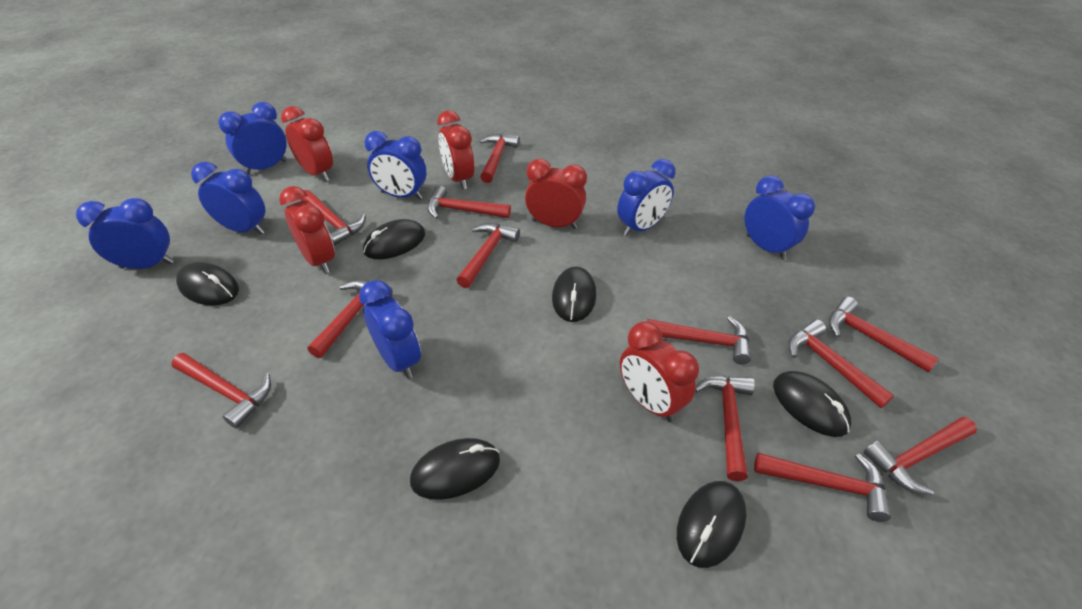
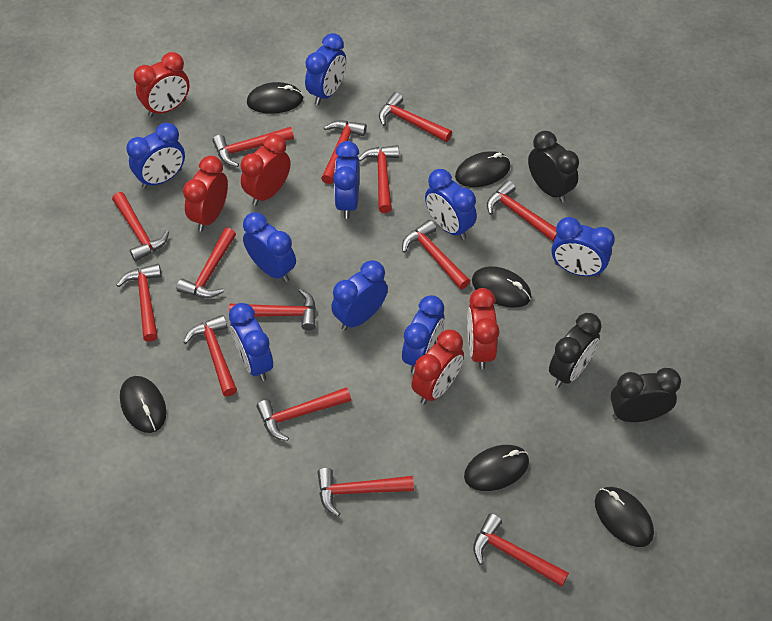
black clock: none = 0 -> [528,131,579,203] [549,313,602,387] [610,368,681,422] = 3
blue clock: [76,198,174,269] [191,162,265,234] [218,102,287,174] [359,280,421,379] [365,131,426,200] [617,159,675,236] [745,175,815,260] = 7 -> [126,123,185,189] [229,303,273,381] [243,212,296,282] [305,33,346,105] [331,260,388,331] [333,141,360,219] [402,295,445,374] [425,169,477,240] [551,217,615,277] = 9
red hammer: [171,353,271,429] [300,190,365,246] [308,280,393,358] [427,186,511,219] [457,223,520,288] [479,134,520,183] [647,316,751,365] [695,376,755,481] [754,453,891,522] [788,319,894,408] [829,297,939,372] [863,417,977,495] = 12 -> [112,192,169,262] [117,264,162,342] [177,228,236,298] [183,315,237,396] [212,127,294,167] [229,289,316,330] [257,387,351,441] [317,468,414,516] [321,121,367,184] [359,145,399,213] [379,92,452,142] [402,220,470,289] [473,513,569,587] [487,180,557,242] = 14

